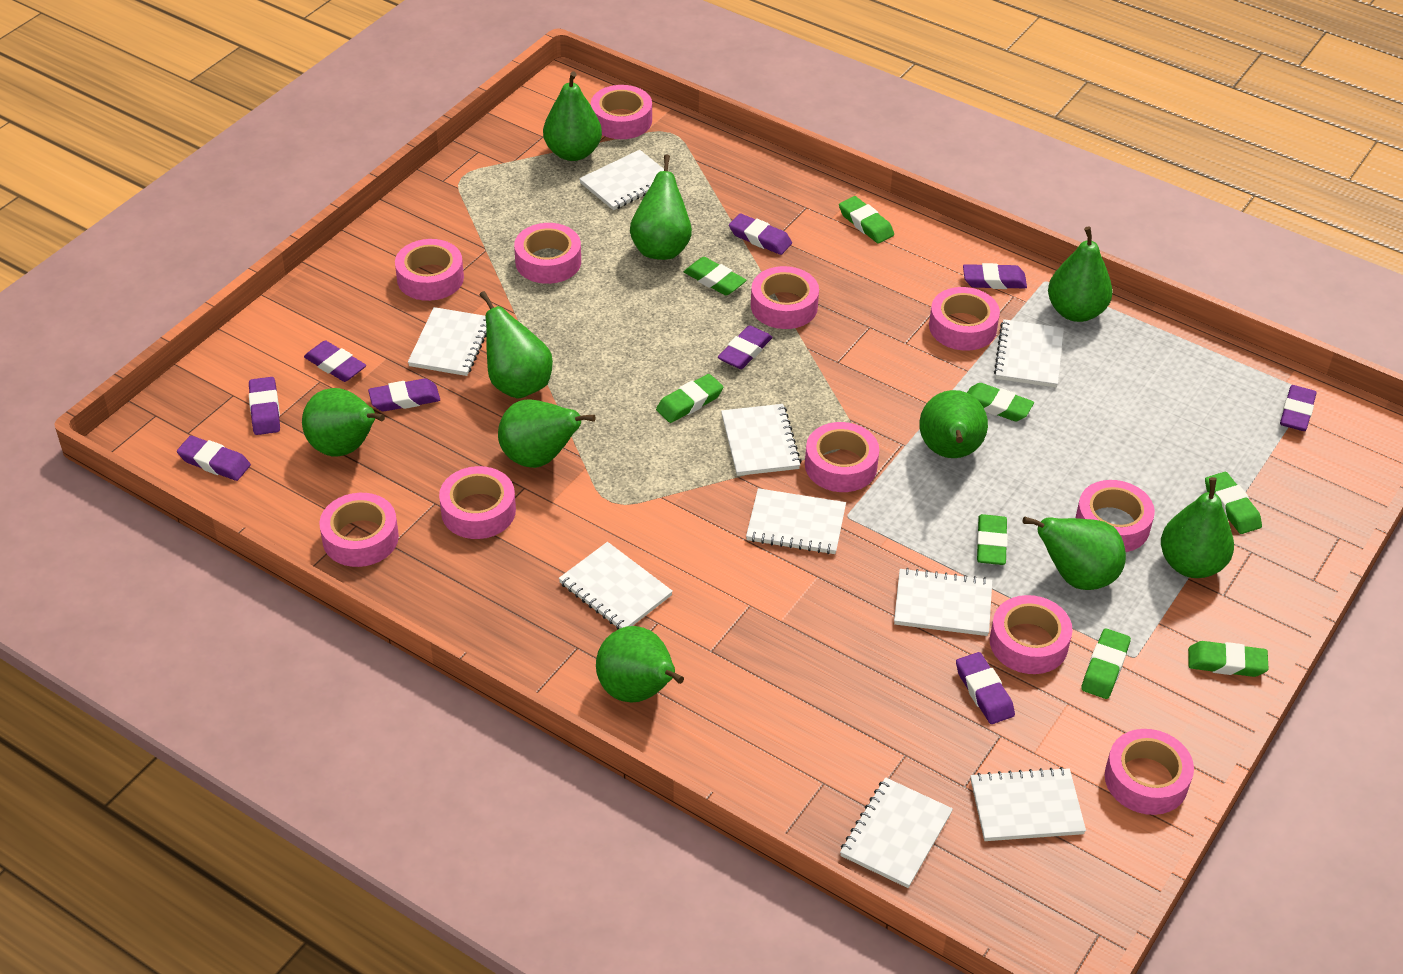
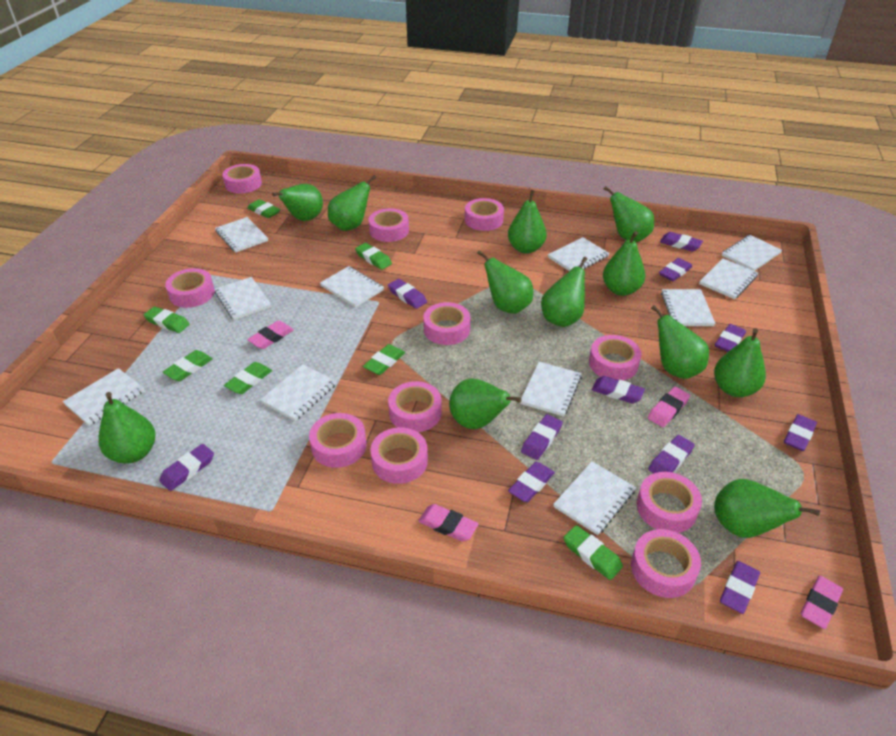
green eraser: [656,374,723,423] [684,257,747,296] [839,196,894,243] [967,383,1034,421] [977,514,1008,565] [1081,629,1131,699] [1188,641,1268,677] [1205,472,1262,534] = 8 -> [144,306,190,333] [163,350,213,381] [224,362,272,394] [247,199,280,218] [355,243,392,270] [363,344,405,375] [563,525,623,580] = 7
green pear: [302,388,385,457] [480,291,553,399] [498,399,596,468] [543,71,602,161] [596,626,684,703] [630,154,692,260] [919,390,988,458] [1023,517,1126,590] [1048,226,1113,322] [1161,477,1234,578] = 10 -> [98,392,156,463] [272,184,323,221] [328,175,376,231] [449,379,521,429] [477,250,533,314] [508,190,547,254] [541,257,587,327] [603,231,645,296] [604,186,654,242] [651,305,709,379] [714,328,766,397] [714,479,820,538] = 12
pink eraser: none = 0 -> [247,321,294,349] [418,504,478,542] [648,387,690,427] [800,576,843,629] = 4
purple eraser: [177,436,251,481] [249,377,280,435] [304,340,366,382] [368,378,440,411] [718,325,772,369] [729,213,792,255] [956,652,1015,724] [963,263,1027,289] [1280,385,1317,431] = 9 -> [159,444,214,491] [388,279,427,309] [508,462,555,502] [521,414,563,460] [592,376,645,403] [648,435,695,473] [659,258,692,281] [660,232,703,251] [715,324,746,352] [720,561,760,614] [784,414,817,451] = 11
white notebook: [408,307,487,376] [559,542,673,629] [579,150,664,210] [721,404,801,476] [746,488,846,554] [840,777,953,888] [894,568,992,636] [971,767,1086,841] [994,319,1064,387] = 9 -> [63,368,144,426] [214,277,271,320] [215,217,268,253] [260,364,336,421] [320,266,384,308] [520,362,582,417] [548,237,610,271] [553,461,636,535] [661,289,715,326] [699,258,758,299] [722,235,782,271] = 11

